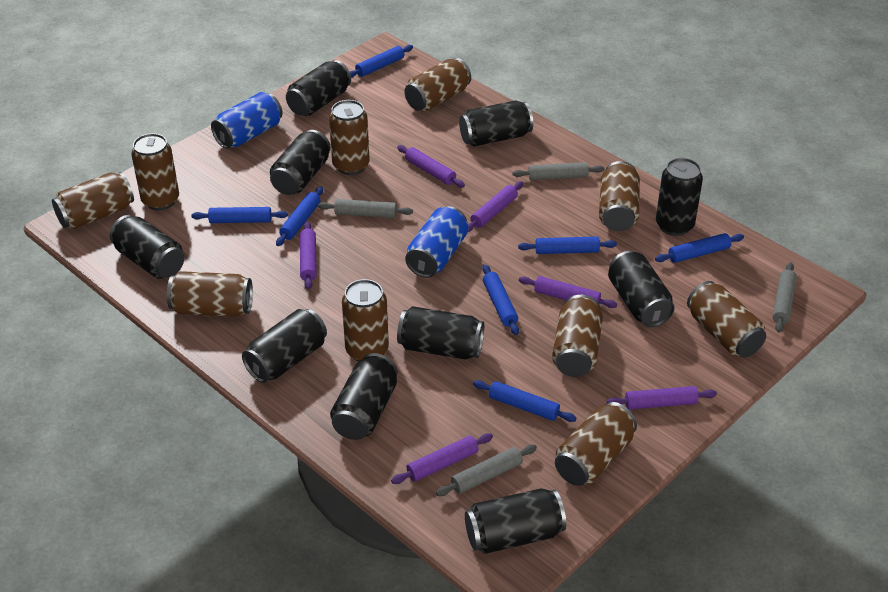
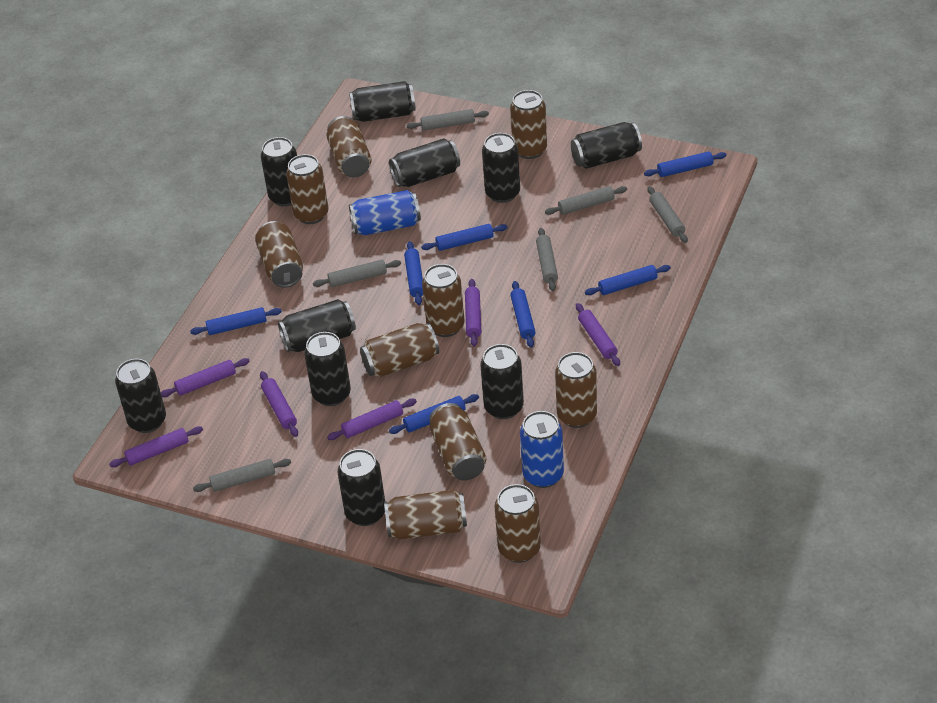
grey rolling pin: [318,199,413,218] [436,445,537,496] [512,162,604,180] [773,262,797,332] = 4 -> [193,459,291,492] [313,260,401,287] [406,109,489,130] [536,228,558,291] [545,186,627,215] [647,186,688,243] = 6

